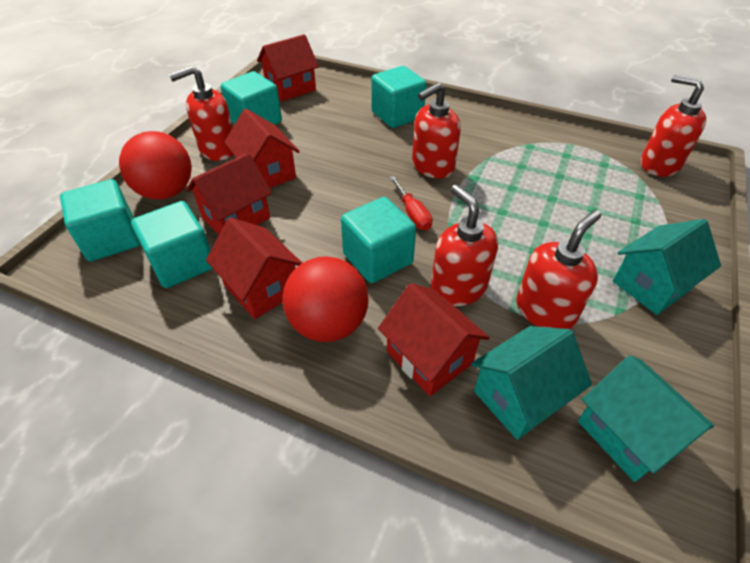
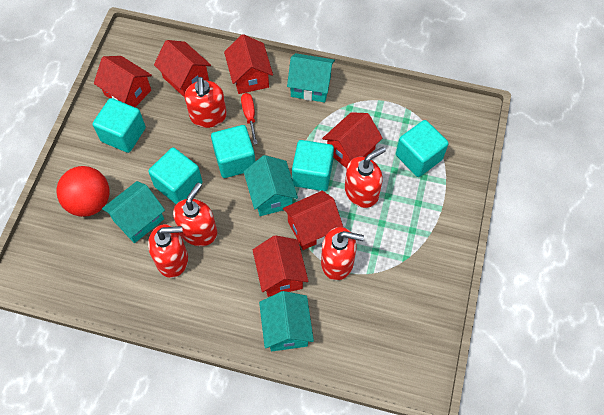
red ball: [119,131,192,200] [283,256,369,342] = 2 -> [57,166,110,217] = 1
red house: [186,153,272,234] [206,218,302,319] [224,109,300,188] [257,34,319,101] [378,283,490,396] = 5 -> [94,56,152,107] [154,40,211,98] [224,34,273,94] [253,235,308,297] [283,191,343,250] [322,112,382,169] = 6
turquoise house: [471,326,592,440] [578,355,714,482] [613,219,721,315] = 3 -> [102,181,165,243] [244,155,298,216] [259,291,314,351] [287,53,335,102] = 4

